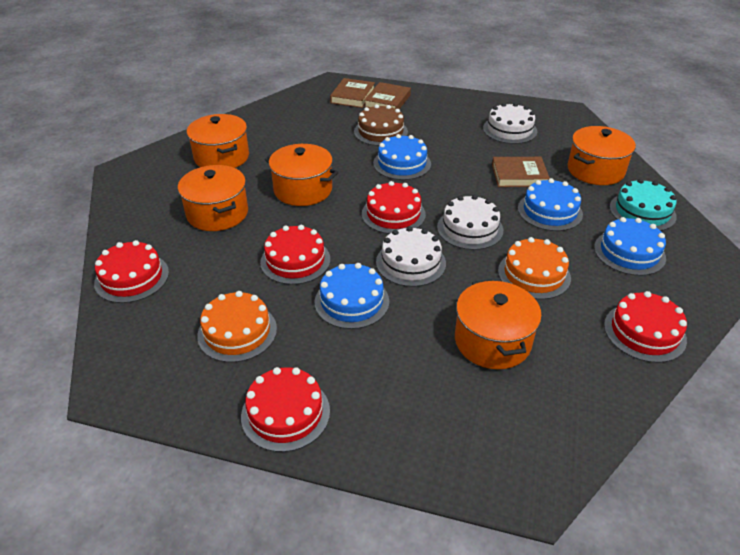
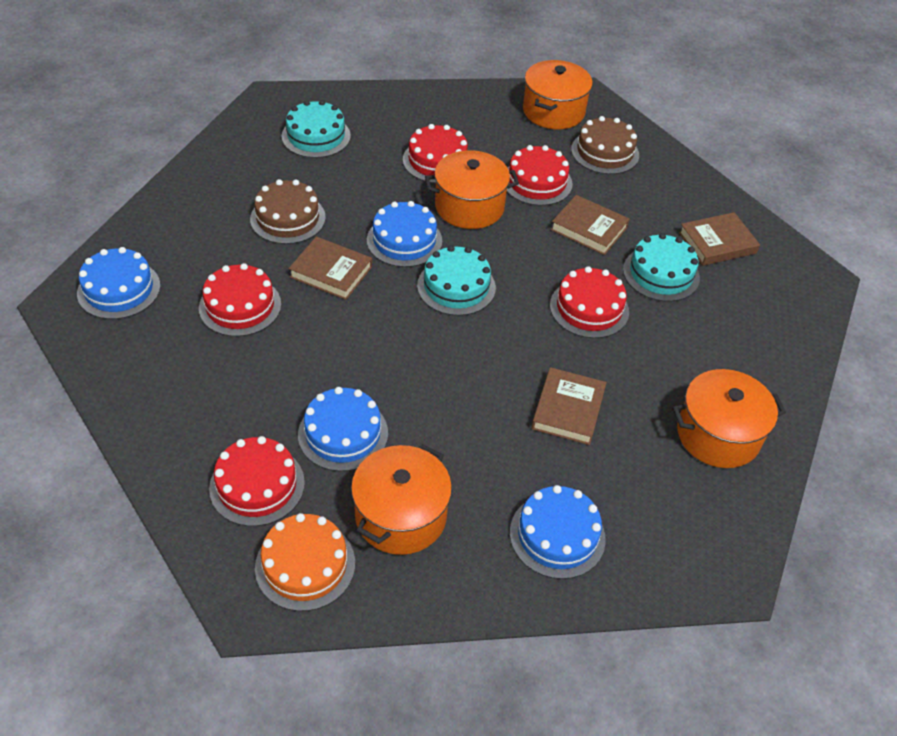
brown book: [330,78,375,108] [364,82,411,109] [492,157,550,187] = 3 -> [288,236,372,300] [531,367,607,445] [551,195,630,255] [679,212,760,266] = 4
brown cake: [354,104,408,146] = 1 -> [250,179,326,244] [571,116,639,174] = 2
orange cake: [197,291,277,362] [498,237,571,299] = 2 -> [255,513,355,611] = 1
orange pot: [178,165,248,231] [187,114,249,168] [265,144,339,206] [455,279,542,369] [567,126,636,185] = 5 -> [351,444,452,555] [425,150,519,229] [523,60,593,129] [672,369,786,468] = 4
turquoise cake: [610,179,677,231] = 1 -> [281,100,351,158] [417,245,496,316] [623,233,700,302] = 3
white cake: [376,226,446,287] [437,195,503,250] [483,103,537,144] = 3 -> none = 0

